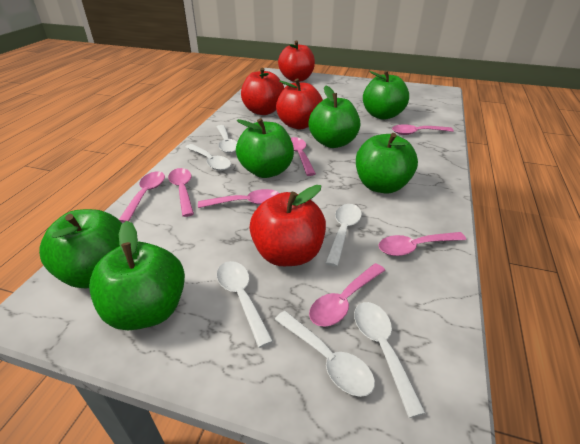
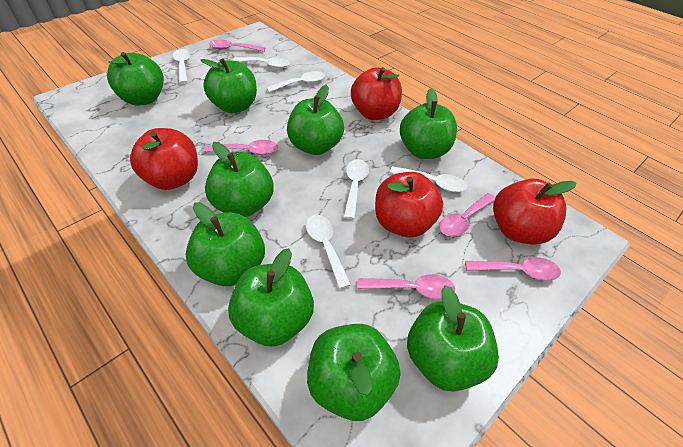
green apple: [39,209,123,288] [89,221,185,330] [236,118,294,178] [309,86,360,148] [356,133,418,194] [363,70,409,120] = 6 -> [107,52,164,106] [186,202,265,286] [201,58,257,113] [205,142,274,217] [228,248,314,347] [287,85,344,155] [307,324,401,421] [400,88,457,159] [407,285,499,392] = 9
pink spoon: [119,171,165,223] [168,168,194,217] [198,189,279,208] [291,137,316,176] [309,263,385,327] [378,232,466,256] [392,124,454,135] = 7 -> [203,140,278,155] [209,40,265,52] [358,274,455,299] [439,193,495,237] [465,257,561,281] = 5

